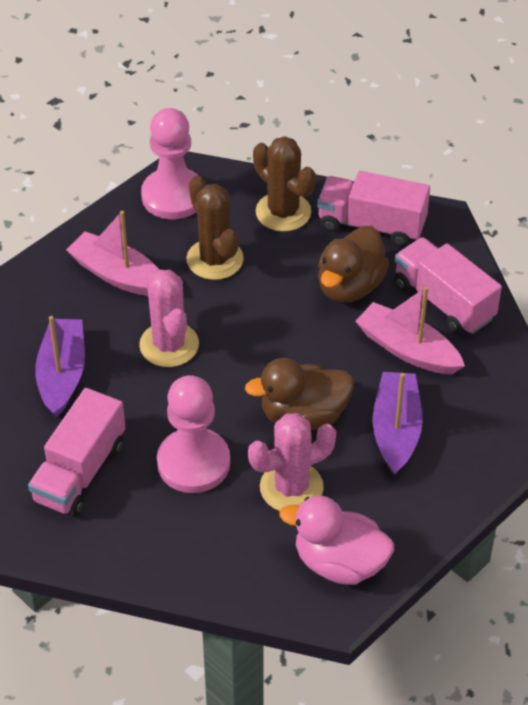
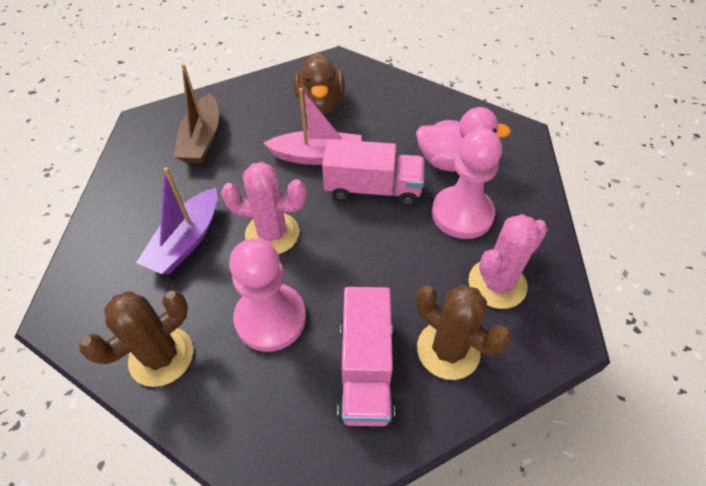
brown boat: none = 0 -> [174,64,219,164] = 1
brown duck: [245,358,354,430] [318,226,389,303] = 2 -> [293,52,345,114] = 1
pink boat: [66,211,159,296] [355,286,465,374] = 2 -> [263,88,362,165] = 1
pink truck: [28,388,125,517] [317,171,430,247] [394,237,502,334] = 3 -> [322,139,425,206] [337,287,395,426] = 2
purple boat: [35,316,85,417] [372,372,423,475] = 2 -> [136,167,217,274] = 1

